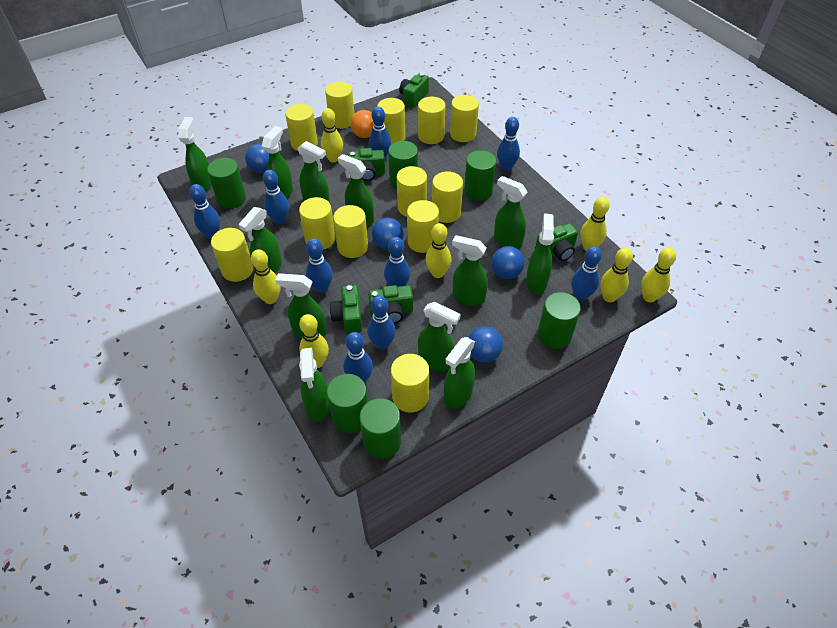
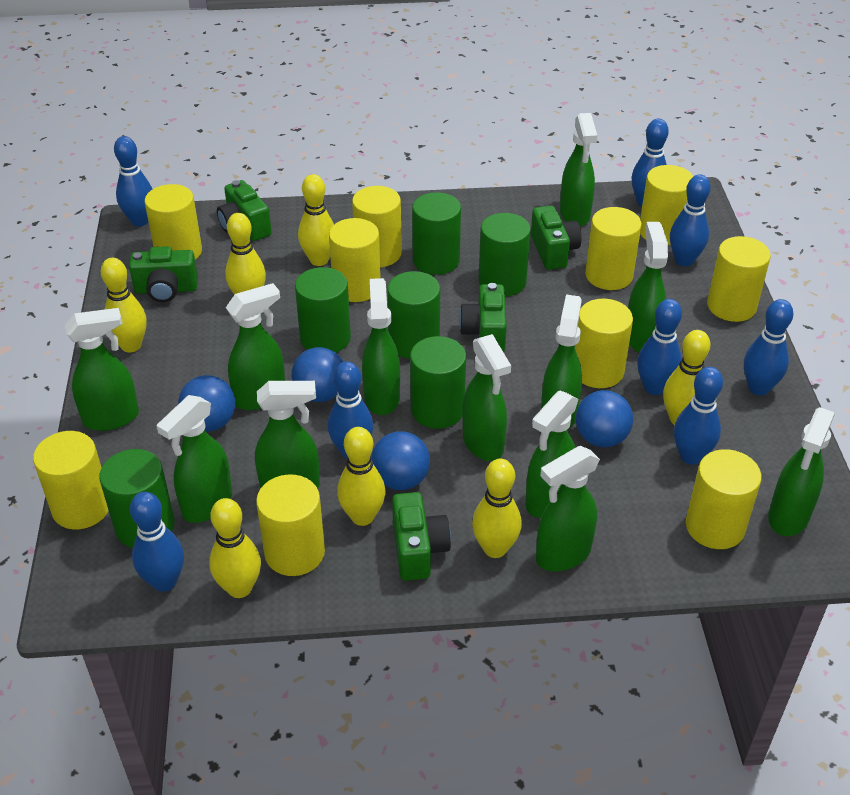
blue bowling pin: [189,184,220,239] [263,170,289,225] [306,238,333,293] [343,332,373,383] [367,296,396,350] [369,107,391,159] [384,237,410,287] [497,117,520,171] [571,246,602,301] = 9 -> [114,136,152,226] [130,492,184,592] [328,362,373,459] [632,118,669,207] [637,299,682,395] [670,174,711,266] [674,367,723,465] [744,299,793,395] = 8
orange ball: [351,110,374,138] = 1 -> none = 0
yellow cylinder: [211,228,253,282] [285,104,318,151] [299,197,335,249] [325,82,354,129] [333,205,368,258] [377,98,405,145] [391,354,429,413] [397,166,427,217] [407,200,439,253] [418,97,446,144] [432,171,463,223] [450,95,479,142] = 12 -> [33,431,109,529] [145,184,202,260] [256,474,325,576] [329,218,381,302] [352,186,402,267] [575,299,633,388] [585,207,642,290] [640,165,694,245] [686,449,762,549] [707,236,771,322] = 10

